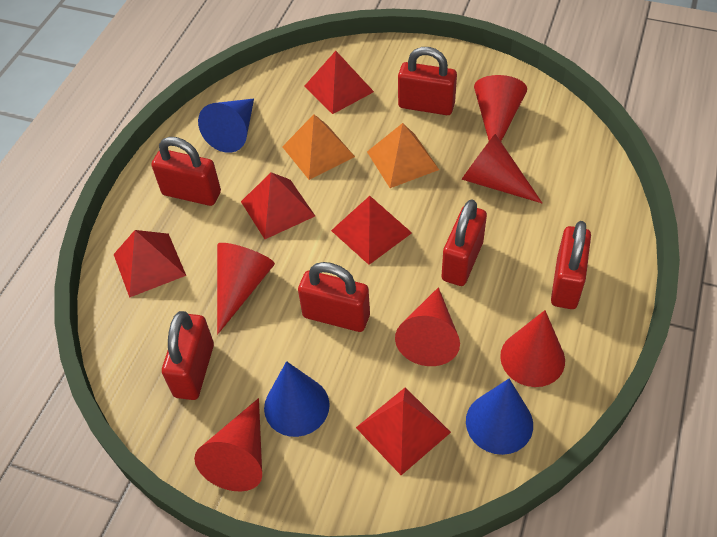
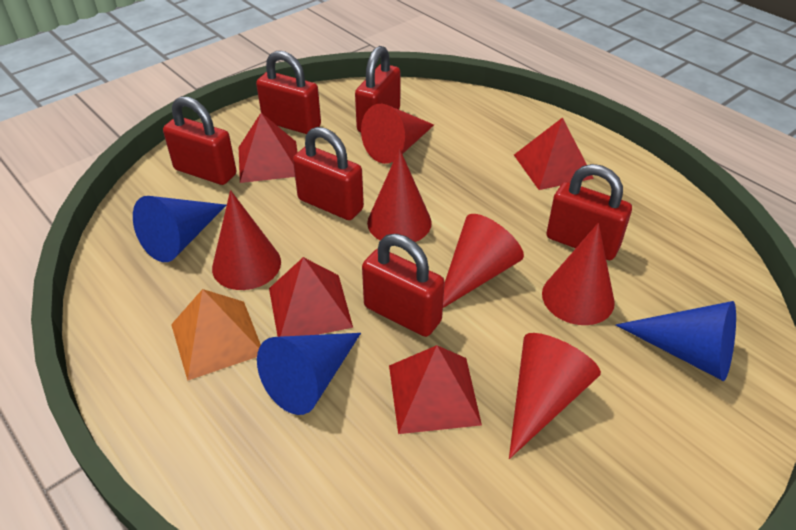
orange pyramid: [282,114,355,180] [367,123,439,188] = 2 -> [171,289,261,381] = 1
red pyramid: [114,230,186,298] [241,172,315,239] [304,51,374,114] [331,196,412,265] [356,387,451,475] = 5 -> [239,113,298,183] [269,257,353,337] [389,345,482,434] [514,117,594,190] = 4

